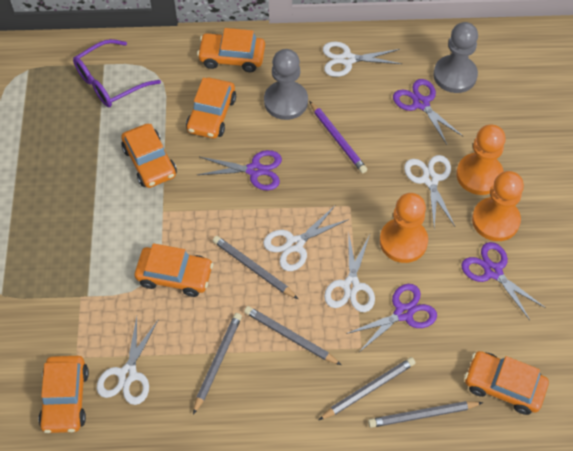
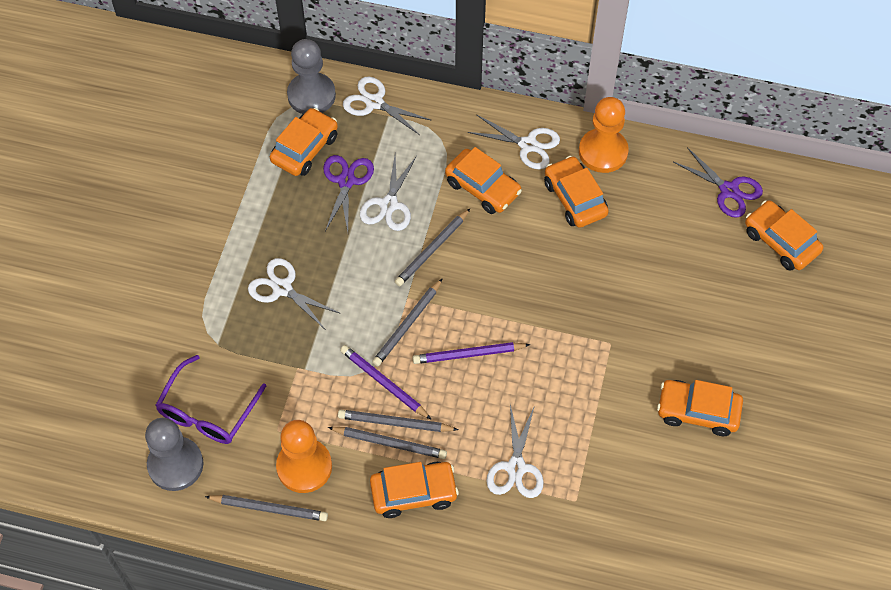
orange pawn: [380,193,428,263] [456,124,506,195] [472,171,524,241] = 3 -> [276,420,332,493] [579,97,629,173] = 2
purple pencil: [309,101,367,173] = 1 -> [340,345,432,420] [412,342,530,364] = 2
purple scissors: [198,150,282,190] [346,284,437,352] [393,79,463,145] [461,242,546,320] = 4 -> [323,155,374,232] [674,147,763,218] = 2

